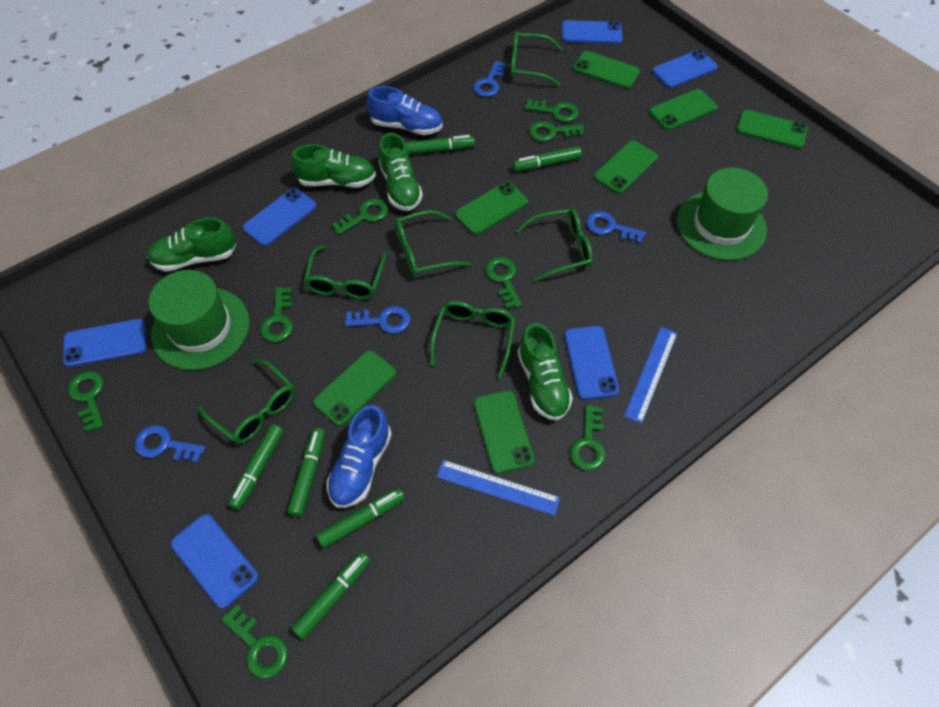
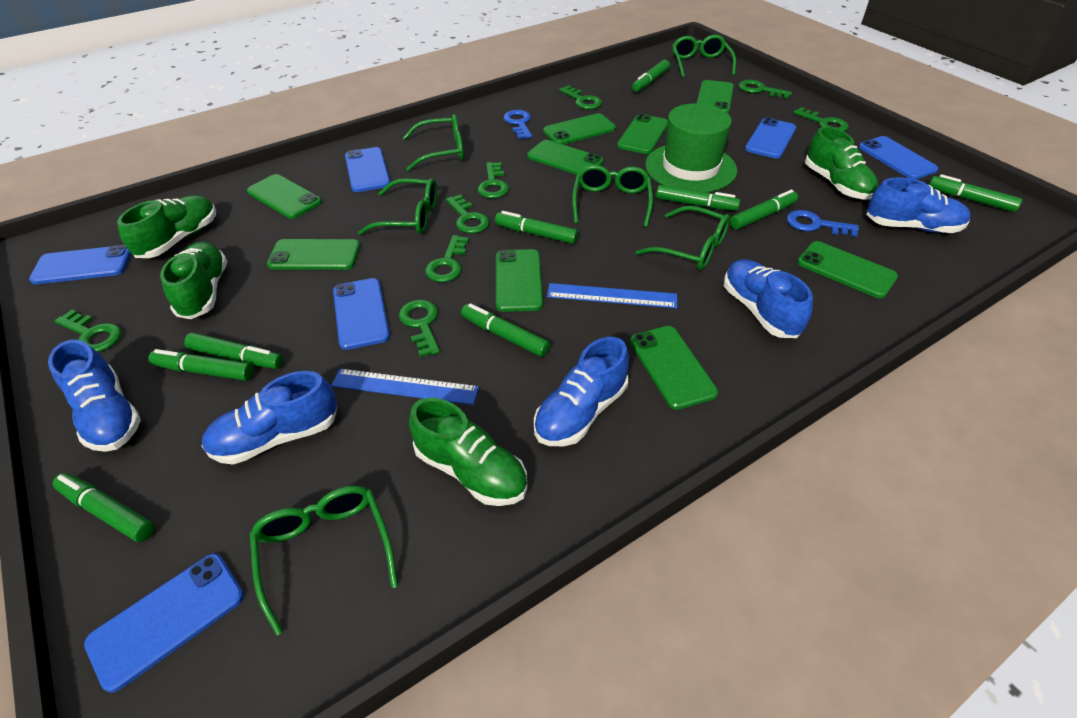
blue key: [134,425,205,463] [345,306,410,334] [473,61,507,97] [586,211,646,244] = 4 -> [504,110,532,139] [787,210,859,237] = 2
blue shoe: [327,405,392,508] [367,86,443,135] = 2 -> [48,340,141,452] [202,371,337,465] [534,337,629,446] [724,259,813,338] [866,177,970,233] = 5
green hat: [148,270,250,370] [677,168,768,261] = 2 -> [645,103,737,192] = 1
green marker: [228,424,284,510] [287,428,325,517] [291,552,370,639] [316,488,405,549] [405,135,475,154] [513,146,582,172] = 6 -> [52,473,155,542] [148,349,254,381] [184,332,283,369] [461,303,550,357] [495,211,578,244] [632,60,670,92] [656,185,740,211] [730,190,798,229] [929,174,1022,212] = 9
green phone: [313,350,396,426] [455,182,528,235] [474,390,535,474] [573,51,640,89] [594,141,658,194] [649,89,717,130] [737,110,808,149] = 7 -> [247,174,322,219] [267,239,360,270] [496,249,543,312] [527,140,603,175] [544,113,616,144] [617,114,668,154] [630,326,718,410] [697,80,734,113] [798,241,898,298] = 9

